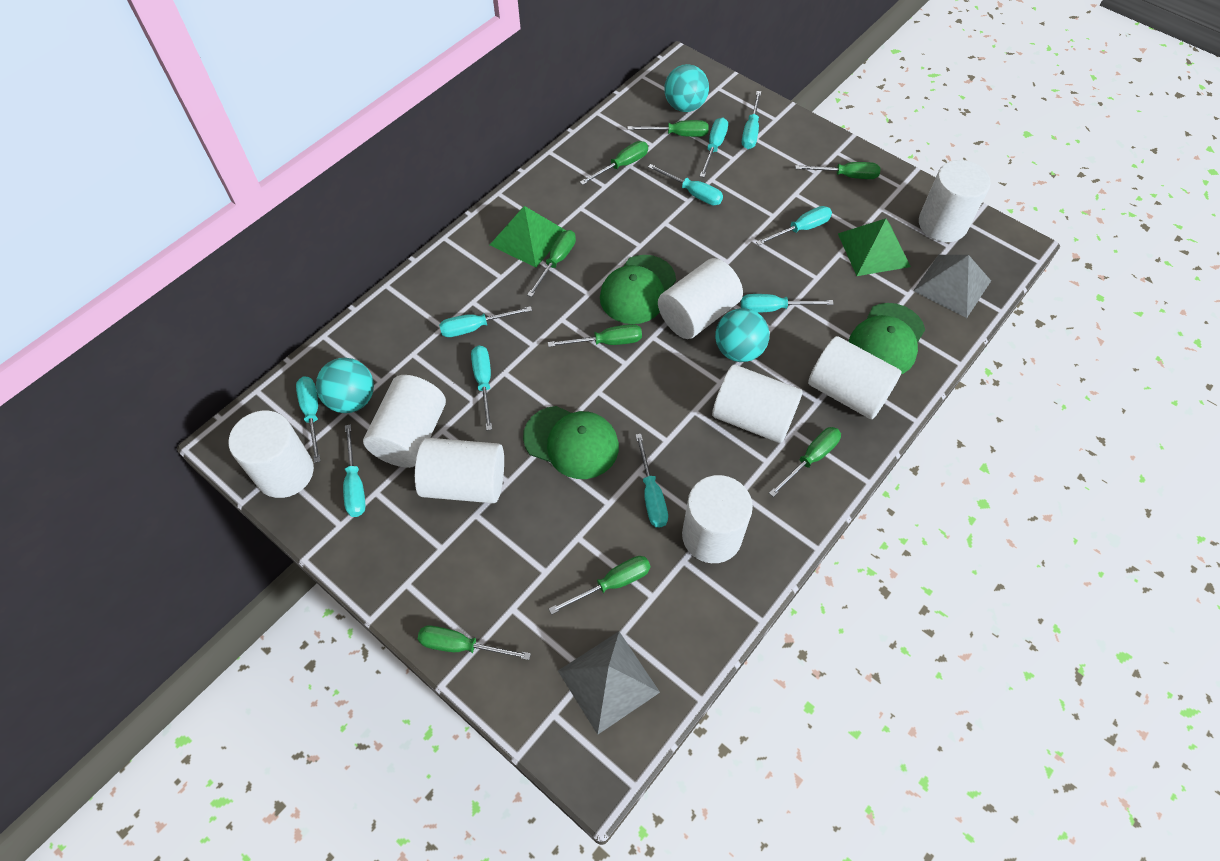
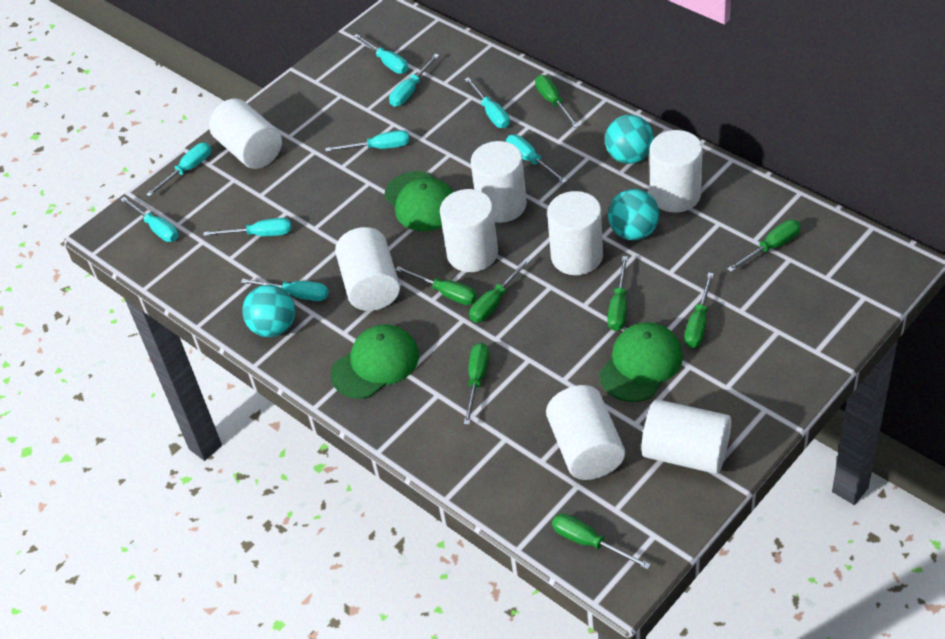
green pyramid: [490,206,566,268] [838,218,911,276] = 2 -> none = 0
grey pyramid: [558,632,660,735] [913,255,991,318] = 2 -> none = 0
turquoise screwdriver: [296,377,321,463] [343,424,365,517] [439,306,532,337] [471,345,492,430] [635,434,668,528] [648,164,723,205] [700,118,728,177] [741,294,834,313] [742,91,761,149] [756,206,832,245] = 10 -> [120,197,178,242] [146,143,211,197] [203,218,292,236] [241,278,328,301] [325,130,410,152] [353,34,408,74] [389,54,439,107] [464,77,510,128] [506,135,567,184] = 9

